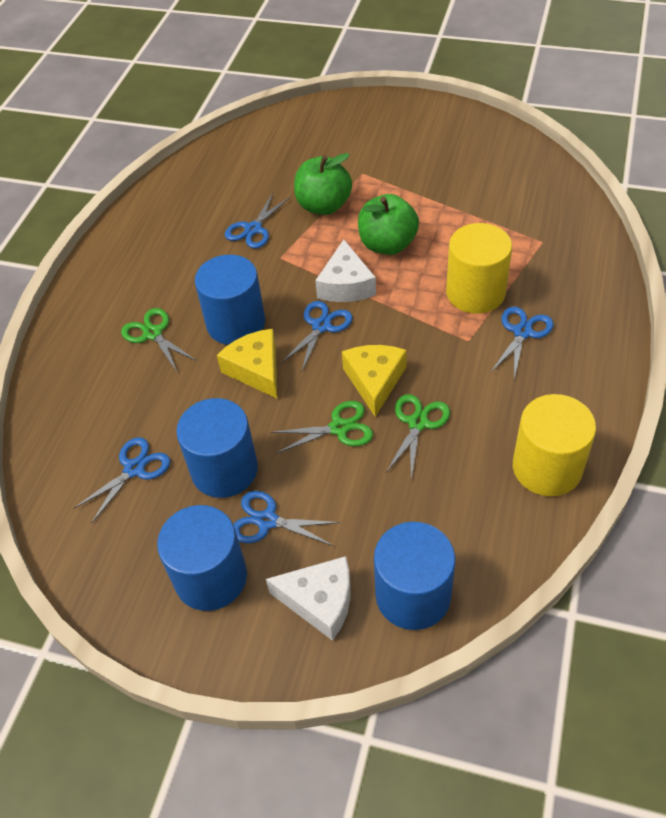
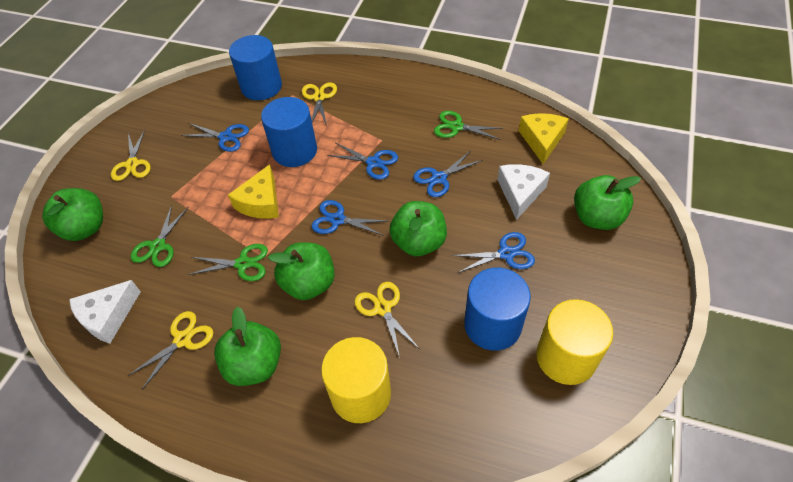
blue cylinder: [157,505,247,611] [176,398,258,498] [195,255,265,345] [374,522,455,630] = 4 -> [229,35,282,100] [261,97,317,167] [464,268,531,351] = 3
green apple: [294,153,352,215] [358,194,419,255] = 2 -> [42,188,103,241] [214,307,281,386] [268,243,335,300] [390,201,447,256] [574,175,641,230] = 5
yellow scissors: none = 0 -> [111,130,151,181] [127,311,214,390] [302,82,337,126] [354,282,419,358] = 4

